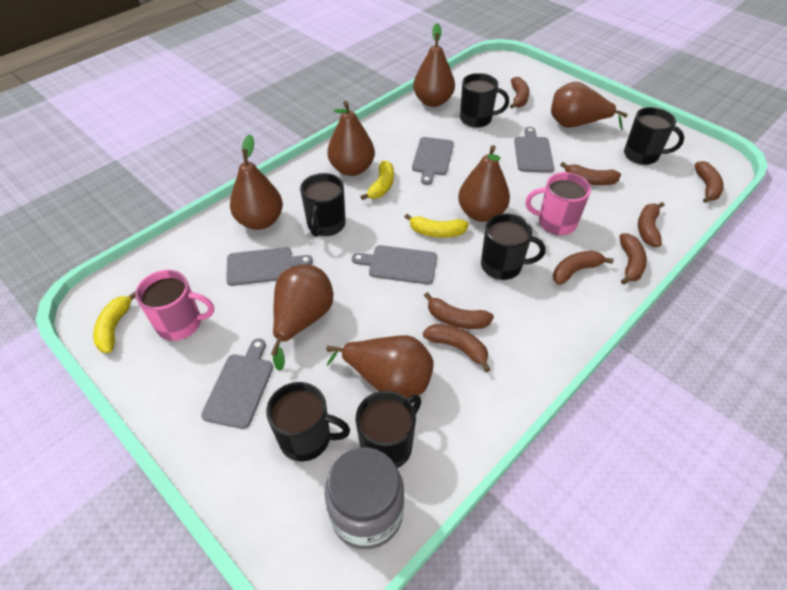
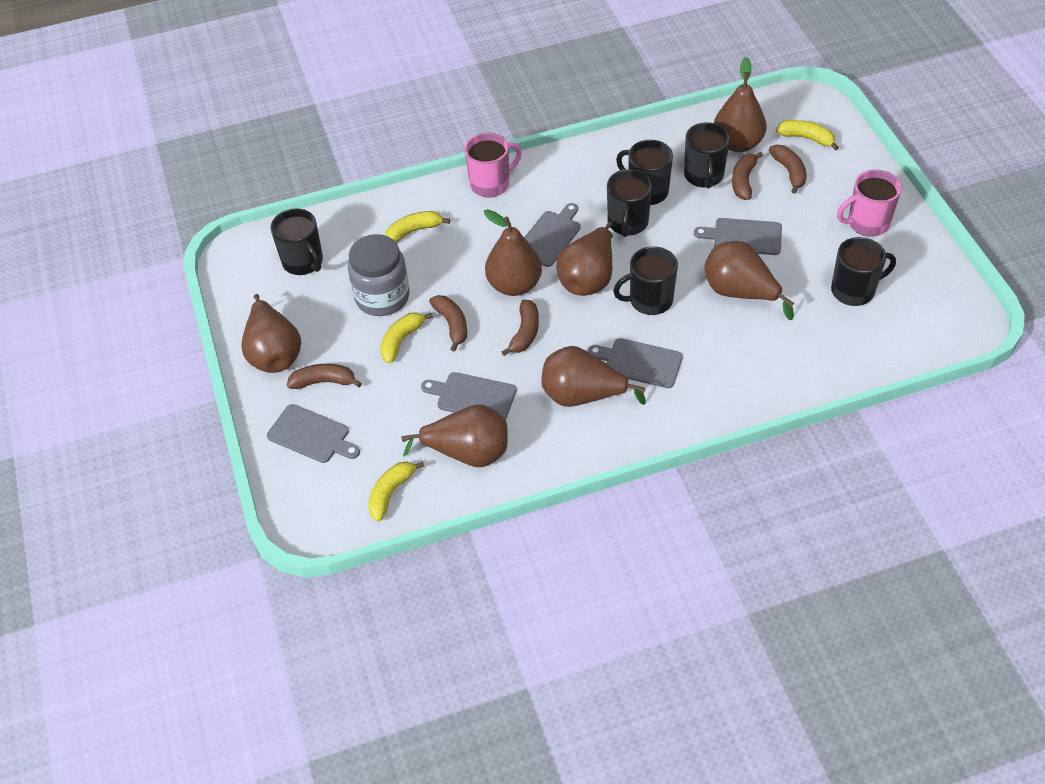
brown banana: [423,324,491,372] [424,292,494,329] [510,77,530,108] [553,251,614,285] [560,162,621,185] [619,233,647,285] [638,202,664,247] [695,161,724,203] = 8 -> [287,364,362,389] [429,295,467,352] [502,299,539,356] [732,152,763,200] [769,145,806,194] = 5
yellow banana: [93,291,136,353] [361,160,394,200] [405,214,469,238] = 3 -> [368,461,425,521] [380,312,433,363] [385,211,450,243] [776,120,839,151] = 4

